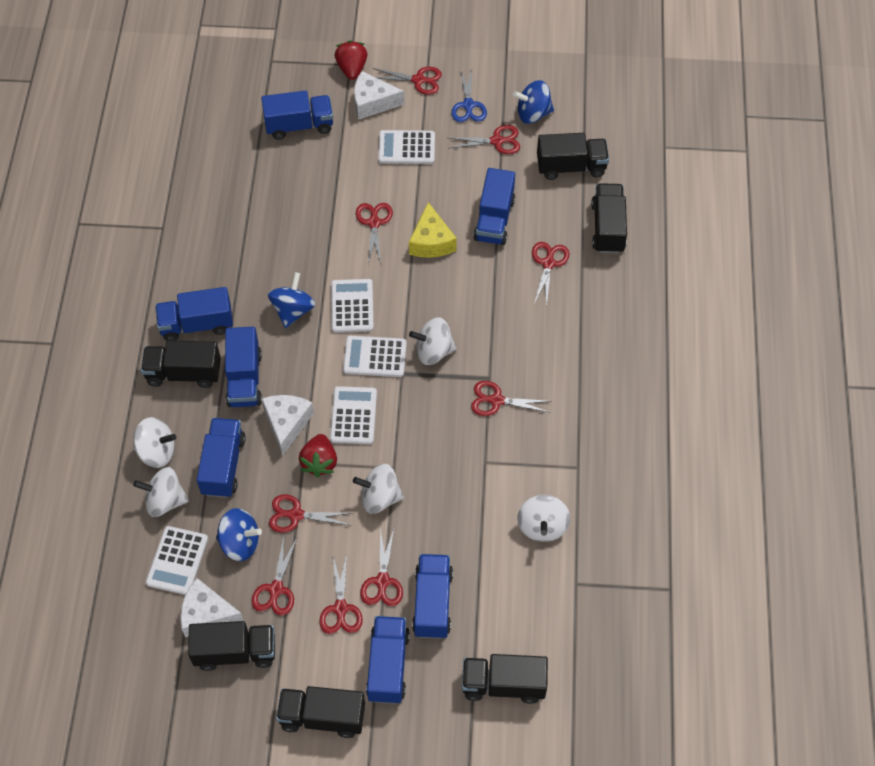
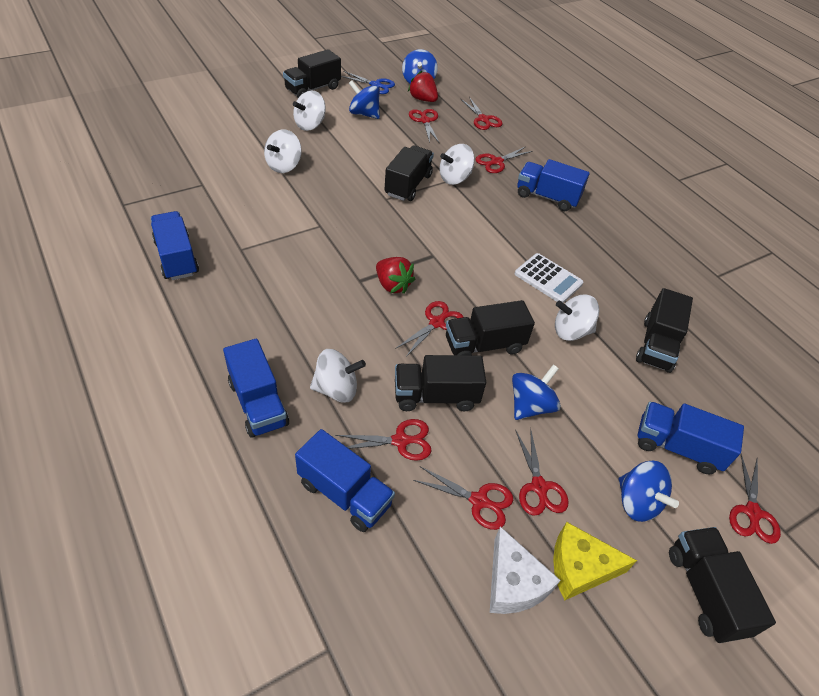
blue spinning top: [216,508,262,561] [268,272,316,328] [513,80,554,124] = 3 -> [349,80,380,119] [402,49,438,84] [512,364,561,420] [619,461,679,522] = 4
blue truck: [155,287,233,341] [197,418,246,498] [225,327,262,407] [261,90,333,140] [366,616,410,704] [412,554,453,639] [473,168,515,245] = 7 -> [151,211,199,280] [223,338,289,438] [295,429,395,532] [517,159,590,211] [638,402,744,474] = 5
red scissors: [251,536,297,616] [269,494,352,533] [319,554,363,634] [356,203,393,264] [360,528,403,606] [372,67,442,95] [449,125,520,154] [471,381,552,416] [532,242,569,307] = 9 -> [335,419,431,461] [395,301,463,357] [409,109,440,144] [413,466,513,530] [461,97,503,130] [475,147,533,173] [515,428,569,516] [729,454,781,544] = 8
white calculator: [146,526,208,595] [330,386,377,444] [331,279,374,333] [343,336,407,377] [378,130,435,164] = 5 -> [515,253,584,303] = 1
white cheese: [180,578,244,637] [262,395,314,456] [354,71,404,120] = 3 -> [490,526,561,614] = 1

